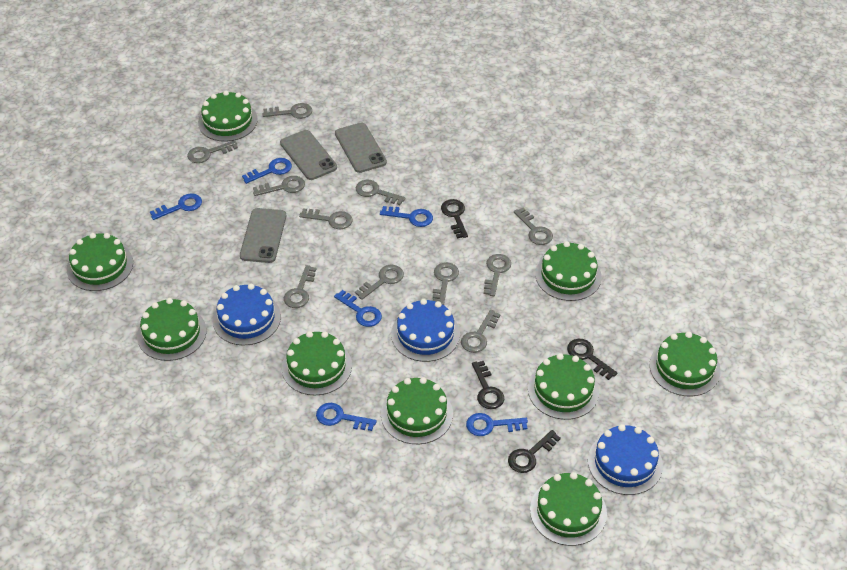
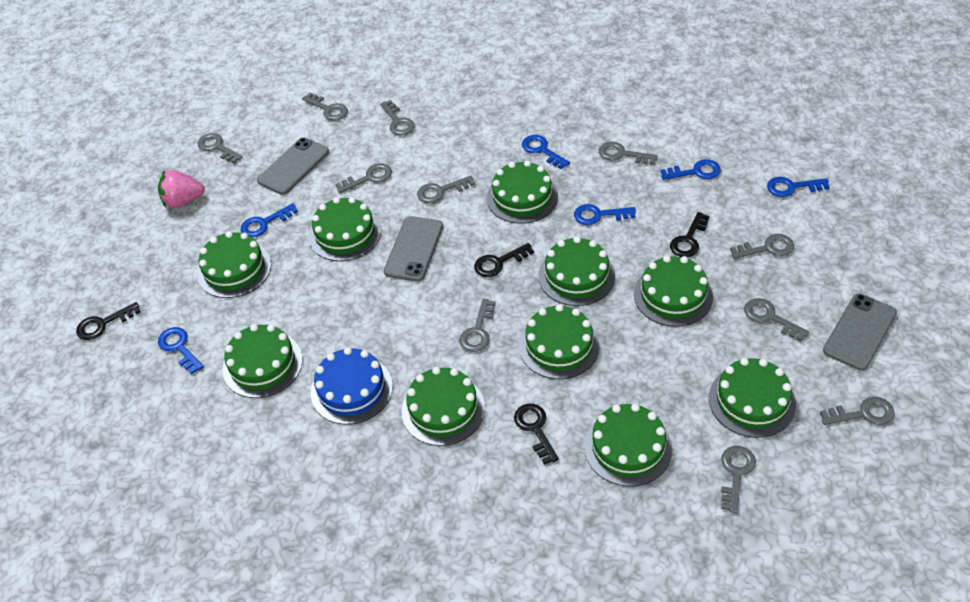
blue cake: [213,284,281,345] [391,299,460,362] [588,424,663,495] = 3 -> [311,347,393,425] = 1
green cake: [67,233,133,291] [137,298,206,361] [198,91,258,142] [282,331,352,396] [381,377,453,444] [528,353,599,420] [530,472,607,546] [535,241,602,301] [649,332,721,396] = 9 -> [197,231,271,298] [222,324,303,398] [309,197,381,261] [401,367,485,446] [487,160,558,224] [519,304,600,379] [538,236,615,306] [584,403,672,487] [634,255,713,327] [709,358,796,438] = 10
pink strawberry: none = 0 -> [158,170,205,208] = 1

